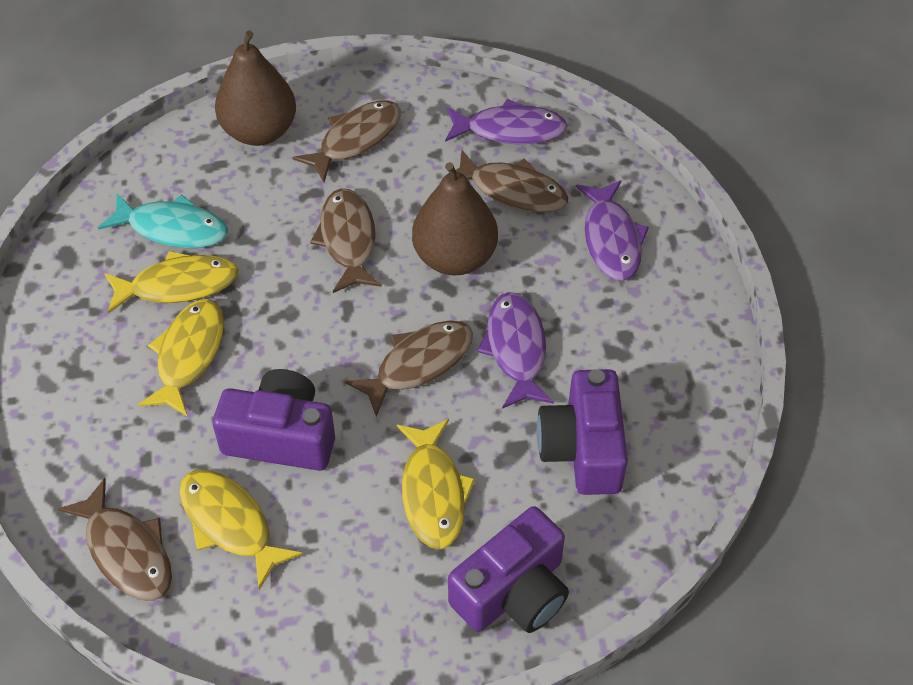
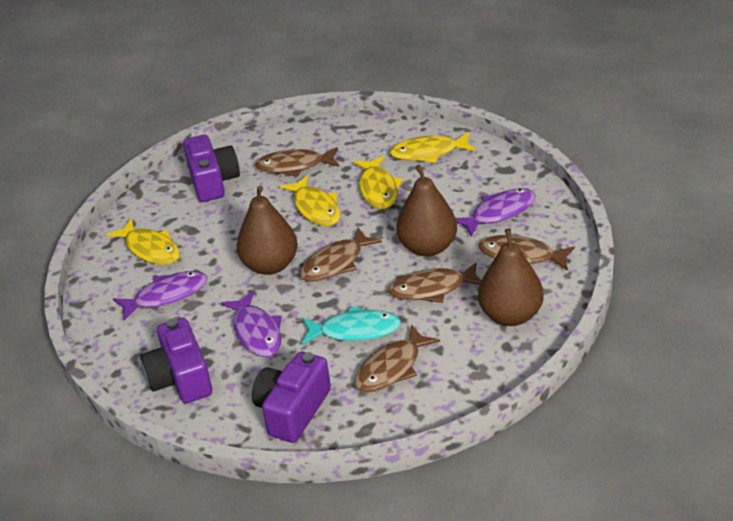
brown pear: [215,30,296,146] [412,162,498,275] = 2 -> [236,186,298,275] [396,165,457,256] [478,229,544,326] = 3

